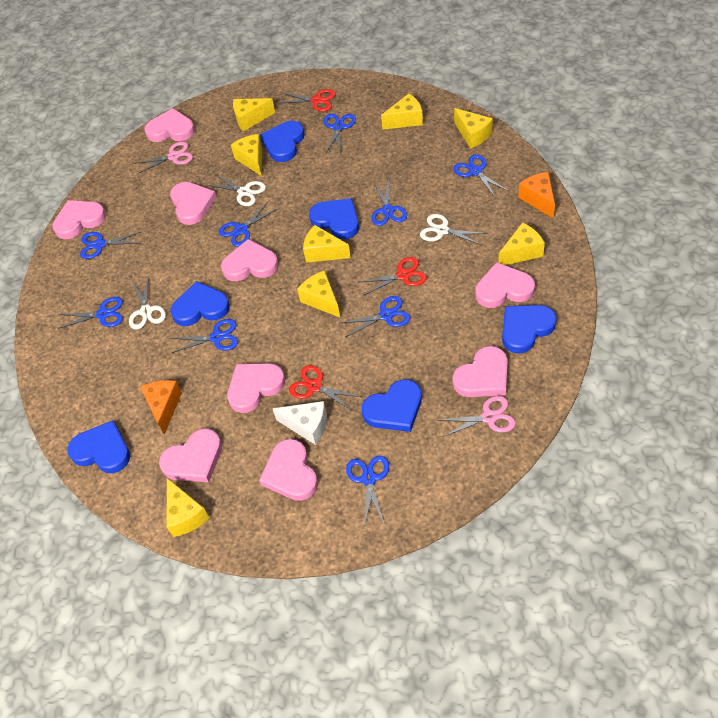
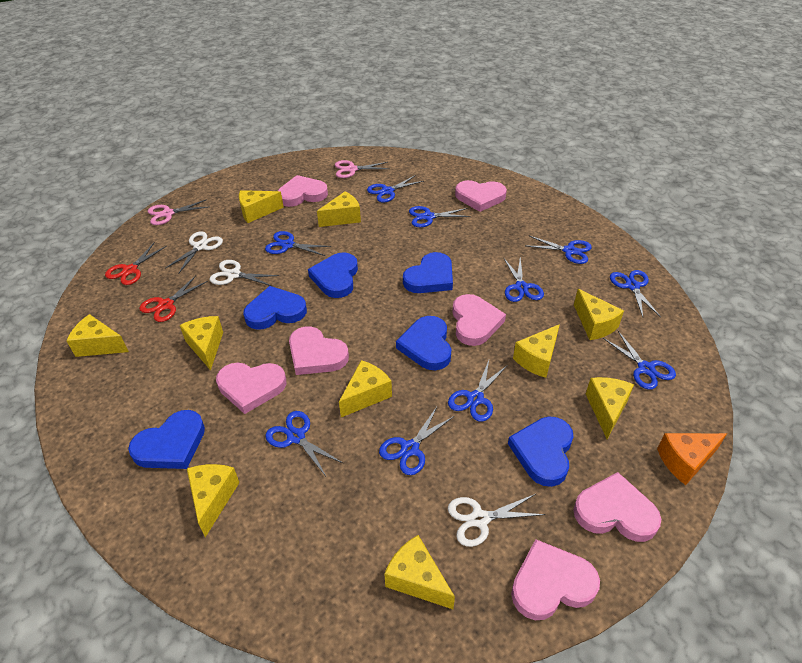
blue scissors: [58,297,123,329] [80,232,141,259] [171,319,238,353] [219,202,277,247] [324,114,356,154] [341,296,411,337] [346,456,389,528] [372,180,407,226] [453,154,508,197] = 9 -> [265,231,331,256] [266,411,344,476] [367,175,424,202] [379,407,454,475] [409,206,471,227] [448,360,508,422] [504,257,544,302] [527,235,592,264] [603,331,676,390] [610,270,661,317] = 10
orange cheese: [140,380,182,435] [518,172,555,219] = 2 -> [657,433,727,485] = 1
pink heart: [52,200,106,239] [144,108,195,142] [159,429,222,482] [170,182,216,225] [221,239,279,281] [227,363,285,413] [259,439,318,501] [452,346,508,397] [475,262,535,308] = 9 -> [216,363,286,414] [278,175,328,207] [289,326,349,375] [452,294,506,346] [455,180,507,212] [511,539,600,620] [573,472,661,542] = 7
red scissors: [278,89,336,112] [289,365,361,411] [360,257,427,296] = 3 -> [105,242,167,285] [139,275,208,322] = 2
white cheese: [273,401,327,445] = 1 -> none = 0
yellow cheese: [166,478,209,537] [231,134,262,176] [233,98,275,131] [297,270,340,318] [303,225,351,263] [381,94,423,130] [454,108,493,148] [498,222,545,265] = 8 -> [66,314,129,357] [179,316,223,371] [187,464,239,537] [239,190,284,223] [317,192,361,227] [339,360,392,417] [384,535,455,609] [513,324,560,378] [574,289,624,340] [586,377,634,439] = 10

